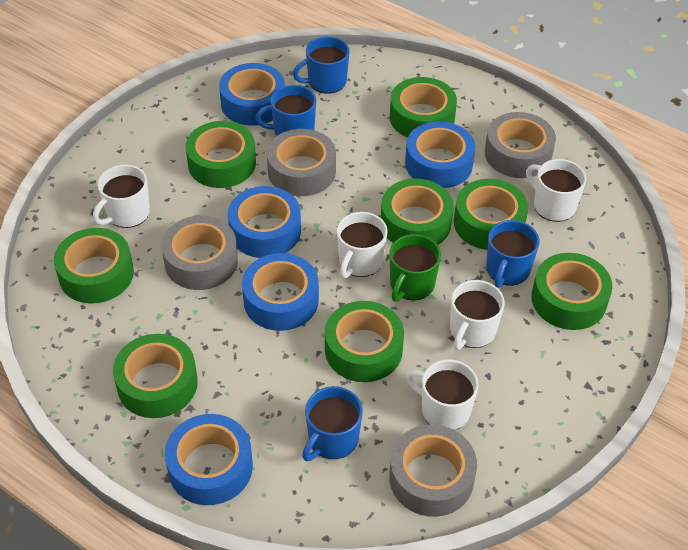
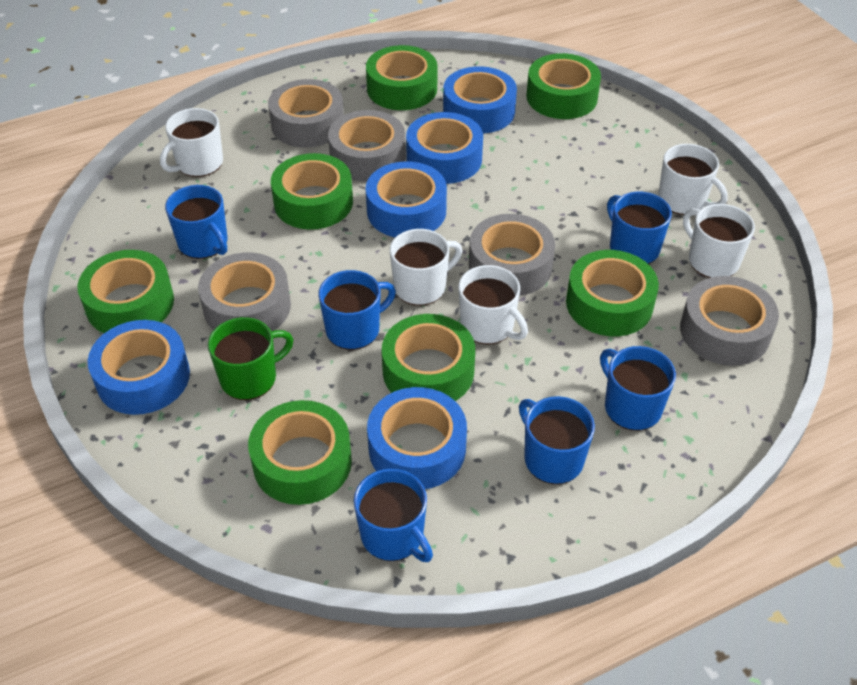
blue mug: [255,85,316,136] [293,36,350,94] [302,386,363,461] [486,220,539,288] = 4 -> [165,185,228,259] [318,270,396,350] [354,469,433,562] [519,396,595,484] [600,346,676,431] [607,192,672,264] = 6
green tape: [54,228,134,303] [113,334,198,418] [186,121,256,188] [325,301,404,382] [381,178,453,245] [390,77,457,138] [454,179,528,250] [532,253,612,330] = 8 -> [77,250,174,333] [248,400,352,505] [271,153,353,230] [366,45,437,110] [382,314,475,401] [526,53,601,119] [566,250,659,336] = 7
grey tape: [161,215,238,290] [267,129,336,196] [389,425,477,517] [485,112,556,178] = 4 -> [198,253,291,331] [268,79,344,148] [328,110,406,182] [469,214,555,296] [680,276,779,366] = 5

